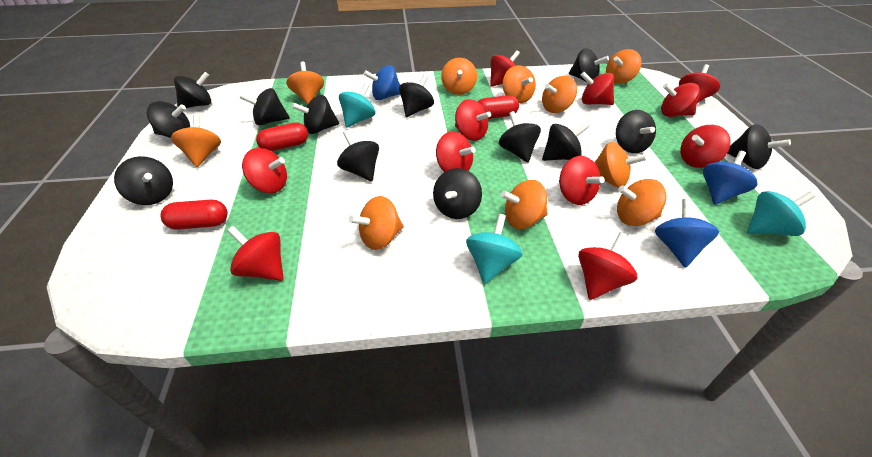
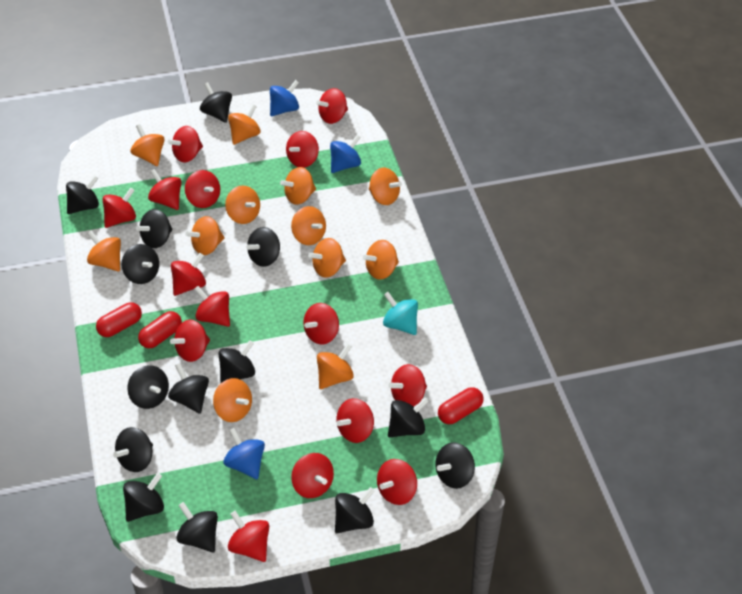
black spinning top: [114,156,173,205] [147,101,190,138] [174,72,211,108] [240,88,290,125] [292,95,340,134] [337,130,379,182] [399,74,434,117] [433,168,482,219] [499,111,541,163] [542,122,590,161] [569,48,609,82] [616,110,656,153] [727,124,791,169] = 13 -> [66,176,99,214] [113,427,153,472] [122,244,159,284] [123,473,164,522] [127,365,169,409] [136,209,172,248] [168,363,209,414] [176,502,218,553] [200,82,232,123] [219,340,255,384] [247,227,280,267] [335,487,375,533] [388,397,429,437] [435,442,475,489] = 14
orange spinning top: [171,114,221,167] [286,61,324,104] [349,196,404,250] [441,58,477,95] [501,180,548,229] [502,65,536,103] [542,76,577,113] [594,142,647,188] [606,49,642,84] [617,179,667,226] = 10 -> [87,230,121,272] [130,124,165,166] [185,216,224,255] [213,378,252,422] [225,185,260,224] [228,104,261,145] [280,167,316,205] [291,206,326,245] [308,238,346,278] [317,343,354,389] [363,240,399,280] [369,168,402,205] = 12
red spinning top: [227,226,284,281] [242,148,287,193] [436,132,476,172] [455,99,491,141] [490,50,520,87] [559,156,605,205] [578,232,637,300] [580,72,614,105] [661,83,700,117] [679,64,720,103] [680,125,731,168] = 11 -> [103,188,136,228] [148,169,181,210] [168,126,203,162] [170,320,210,362] [171,253,206,296] [185,170,220,208] [195,286,230,327] [228,511,269,562] [286,131,319,168] [291,453,334,498] [303,303,339,344] [316,88,348,124] [337,398,374,443] [377,459,417,505] [388,364,427,407] = 15
turquoise spinning top: [339,83,375,128] [466,214,523,284] [747,191,815,236] = 3 -> [383,292,418,335] = 1

